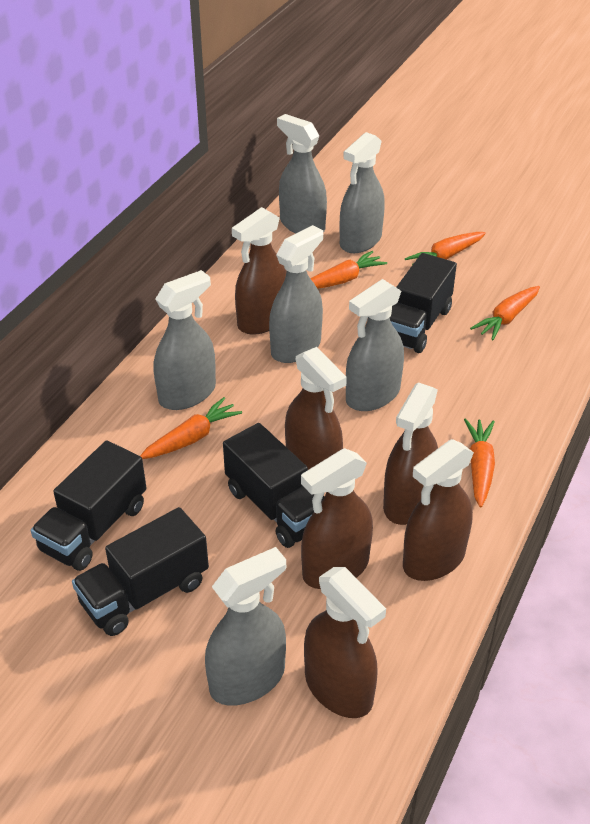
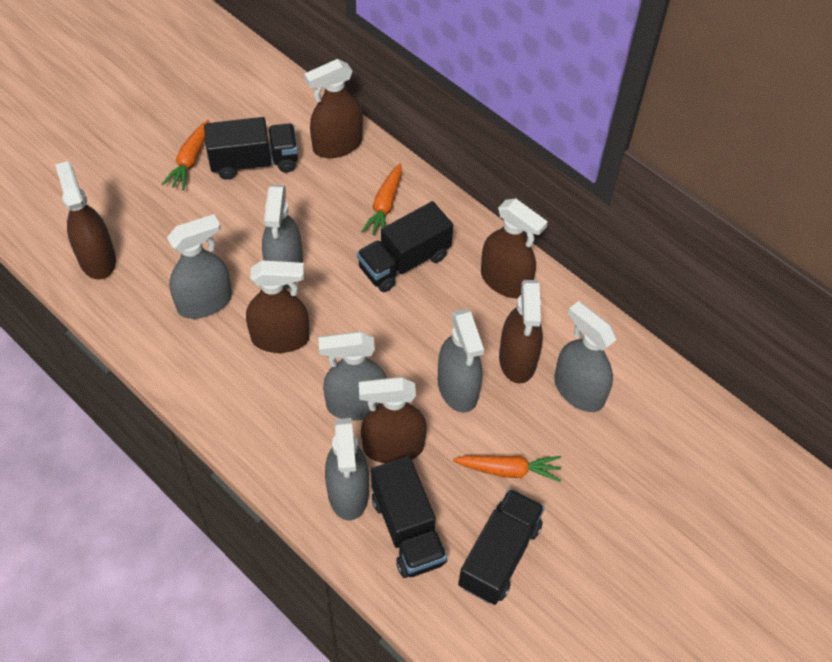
orange carrot: [140,397,242,459] [310,251,387,289] [405,232,486,265] [464,419,495,508] [470,286,540,340] = 5 -> [161,120,209,191] [361,163,402,235] [453,456,561,482] = 3

